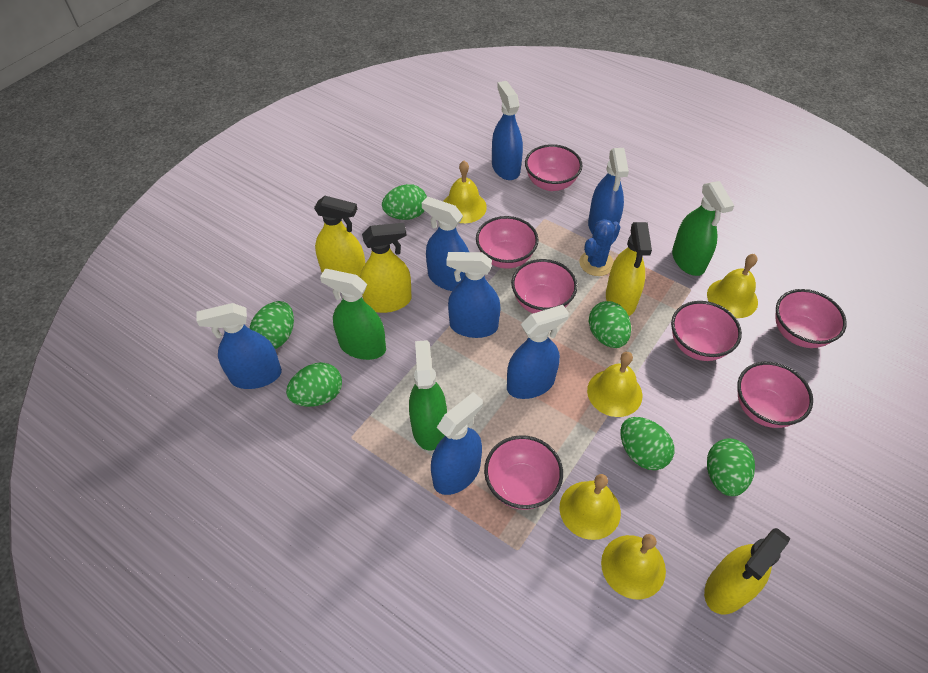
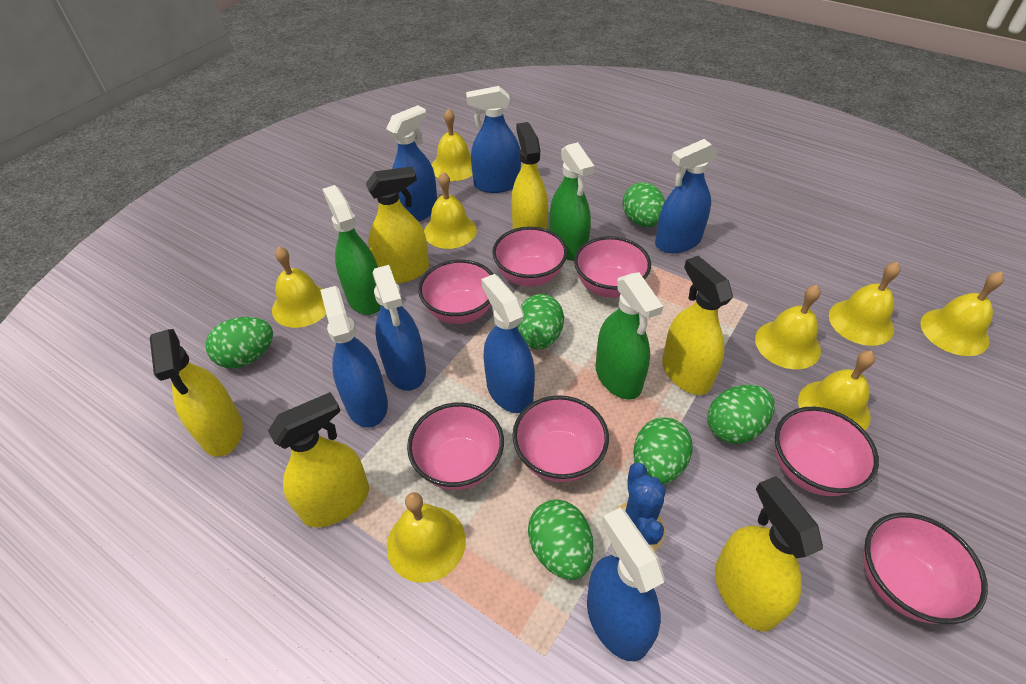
yellow bell: [443,161,487,223] [559,474,621,540] [587,352,642,417] [601,534,666,599] [707,254,758,318] = 5 -> [272,247,326,328] [387,492,466,583] [424,172,477,249] [432,109,473,181] [755,285,821,369] [798,351,875,431] [829,262,901,346] [920,272,1004,356] = 8
yellow spray bottle: [314,196,365,277] [360,223,412,313] [606,222,652,316] [704,528,790,614] = 4 -> [150,329,243,457] [268,392,369,527] [366,167,429,284] [511,122,548,229] [662,256,733,395] [715,476,823,632] = 6

